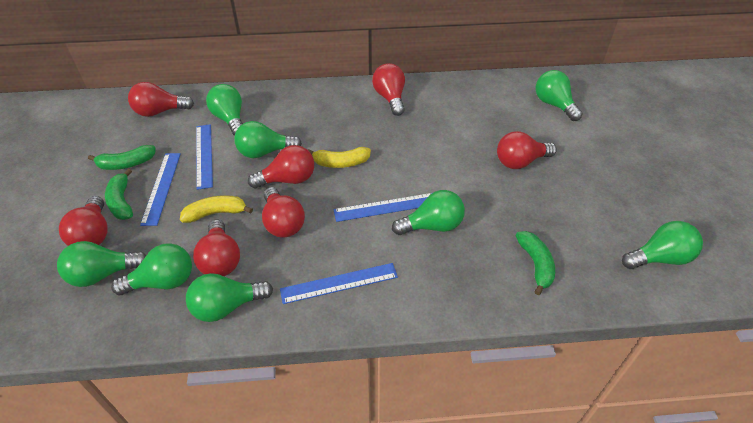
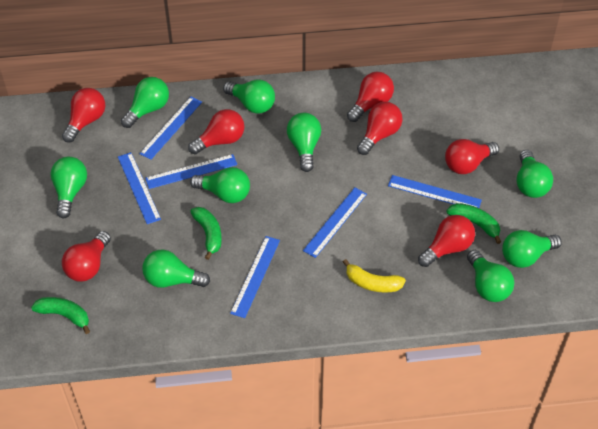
blue ruler: [140,153,181,226] [196,124,213,190] [280,263,398,304] [333,193,432,222] = 4 -> [118,152,161,224] [139,97,202,160] [145,154,237,189] [230,236,280,318] [303,188,367,258] [388,175,482,208] = 6
green light bulb: [57,241,146,287] [111,243,192,295] [186,273,273,322] [206,84,243,136] [234,121,302,158] [392,190,465,235] [536,70,583,121] [622,221,703,269] = 8 -> [50,157,87,218] [121,77,169,128] [142,250,210,288] [190,167,250,203] [223,80,275,114] [287,113,321,172] [467,250,514,302] [502,230,562,268] [517,150,553,198] = 9
yellow banana: [180,195,253,223] [308,147,371,168] = 2 -> [343,259,406,293] = 1

